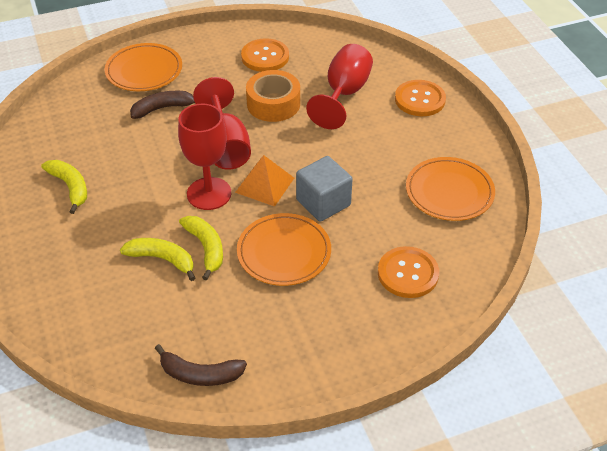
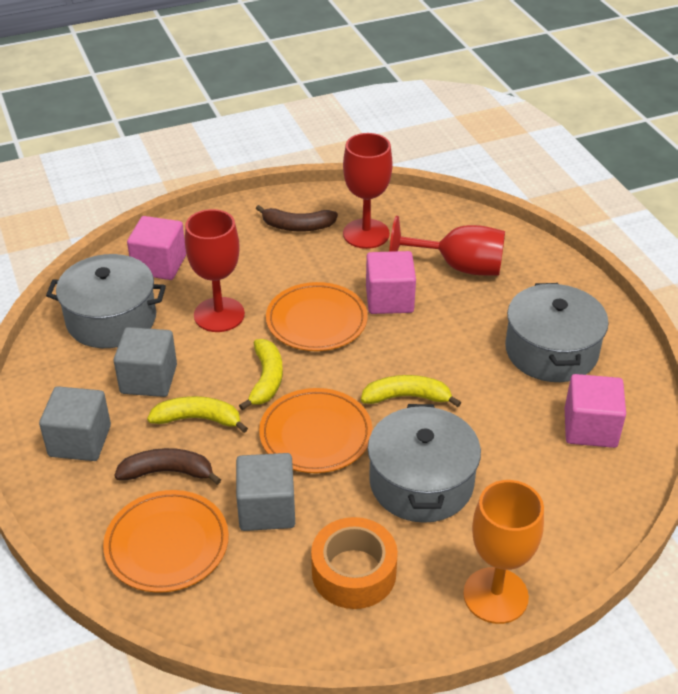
grey cube: [296,156,353,222] = 1 -> [39,386,111,461] [114,327,177,397] [236,453,295,531] = 3
grey pot: none = 0 -> [46,254,166,348] [368,404,481,523] [505,283,609,382] = 3
orange button: [241,38,289,72] [378,246,439,298] [395,80,446,116] = 3 -> none = 0
orange goblet: none = 0 -> [463,480,544,624] = 1
orange pyramid: [235,155,294,207] = 1 -> none = 0
pink cube: none = 0 -> [127,216,186,280] [366,251,416,314] [565,374,626,448] = 3

